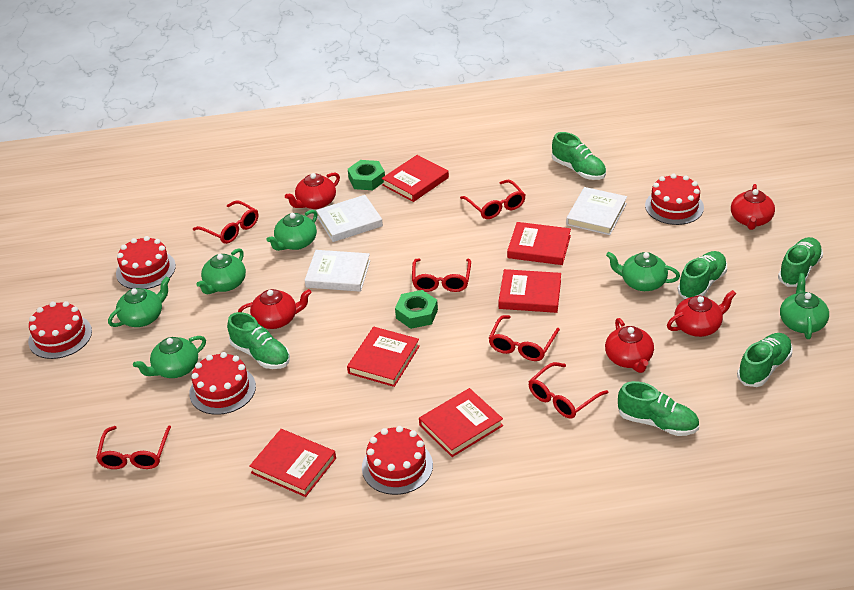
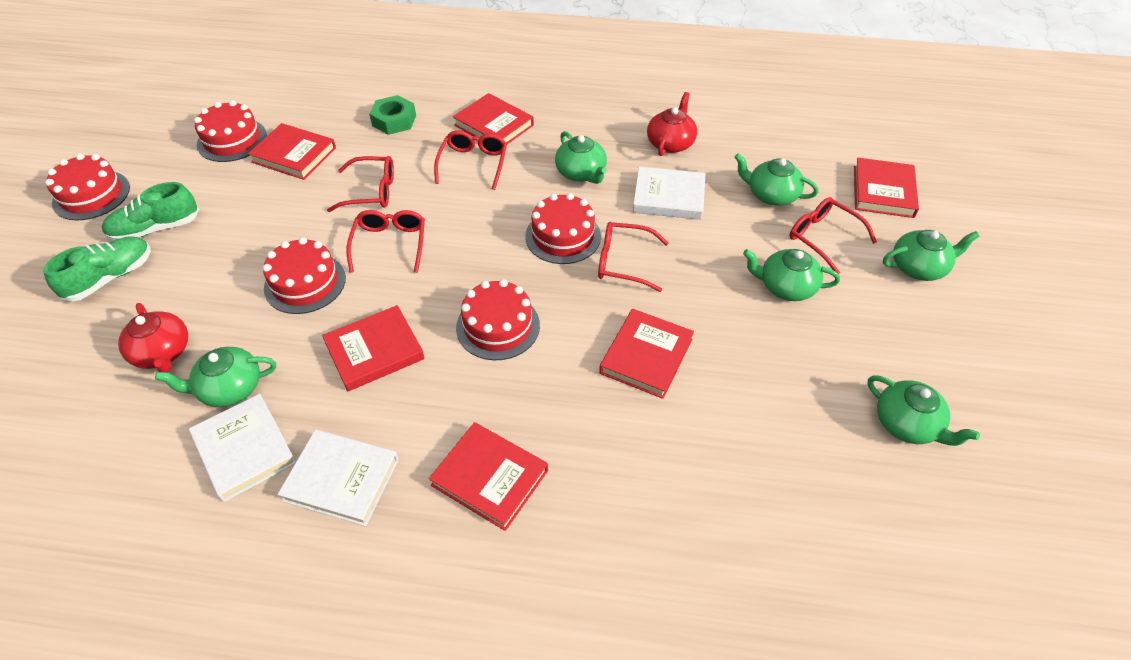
green nut: [348,160,385,190] [395,290,438,329] = 2 -> [369,95,416,135] = 1
green shoe: [227,312,290,369] [552,132,606,180] [618,381,699,436] [678,251,727,299] [737,333,793,387] [778,237,823,287] = 6 -> [43,237,151,302] [102,182,199,241] = 2
red glasses: [96,425,171,469] [193,201,258,244] [412,258,471,292] [460,180,526,219] [488,315,560,361] [528,362,608,419] = 6 -> [327,156,394,212] [346,210,425,273] [434,131,507,190] [598,222,668,292] [790,197,877,274] = 5
red teapot: [238,289,312,329] [285,172,340,209] [605,318,654,373] [667,290,736,337] [731,184,775,230] = 5 -> [118,303,188,372] [647,92,697,156] = 2

